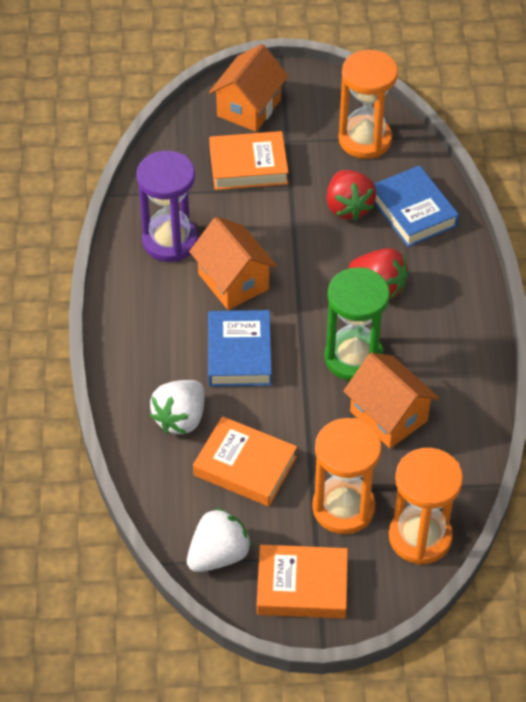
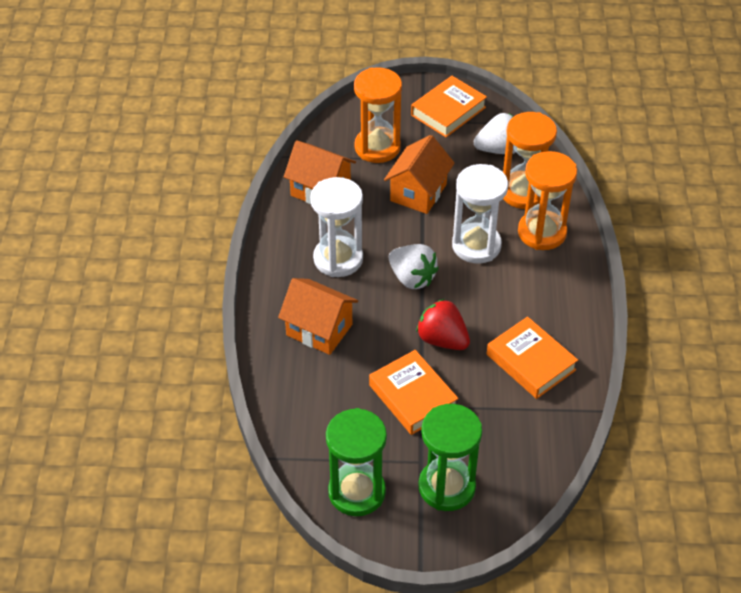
blue book: [208,310,272,387] [374,165,459,247] = 2 -> none = 0
green hourglass: [325,267,390,381] = 1 -> [326,408,387,516] [419,404,482,511] = 2
purple hourglass: [136,151,198,262] = 1 -> none = 0
red strawberry: [327,170,376,221] [349,248,409,300] = 2 -> [416,299,470,350] = 1
white hourglass: none = 0 -> [310,177,363,277] [452,164,508,264] = 2

